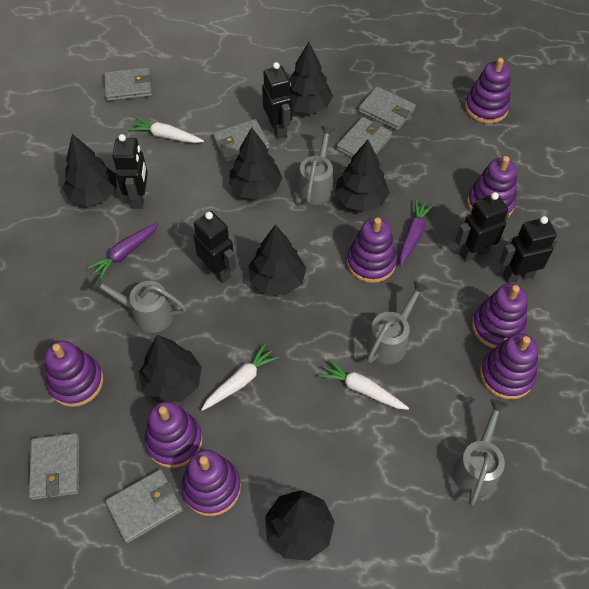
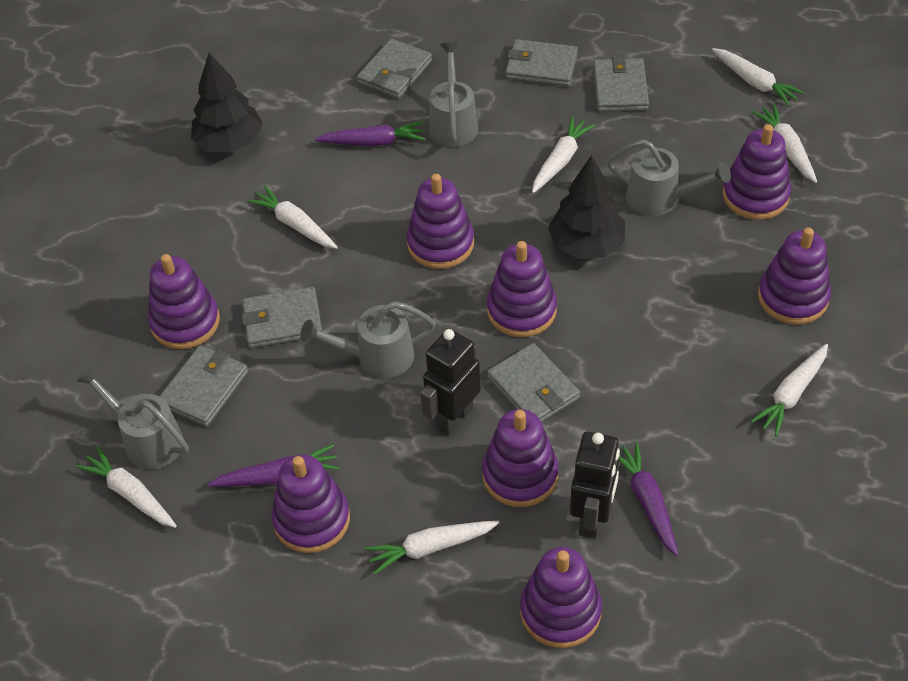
black robot: [113,134,148,209] [193,211,236,283] [262,62,292,139] [455,192,509,262] [499,216,558,283] = 5 -> [420,329,481,436] [570,431,620,539] = 2
black tree: [63,134,117,207] [139,335,202,403] [229,128,283,200] [248,225,306,295] [265,490,335,561] [289,42,333,114] [335,140,390,212] = 7 -> [191,53,263,153] [548,155,625,259] = 2
purple carrot: [87,222,159,279] [399,199,434,267] = 2 -> [208,444,340,487] [315,121,425,146] [619,442,678,556] = 3
white carrot: [129,117,204,143] [201,343,279,411] [319,359,409,410] = 3 -> [76,446,177,528] [247,185,338,249] [365,521,499,575] [532,116,595,193] [712,48,805,106] [750,344,828,437] [752,104,817,183] = 7

